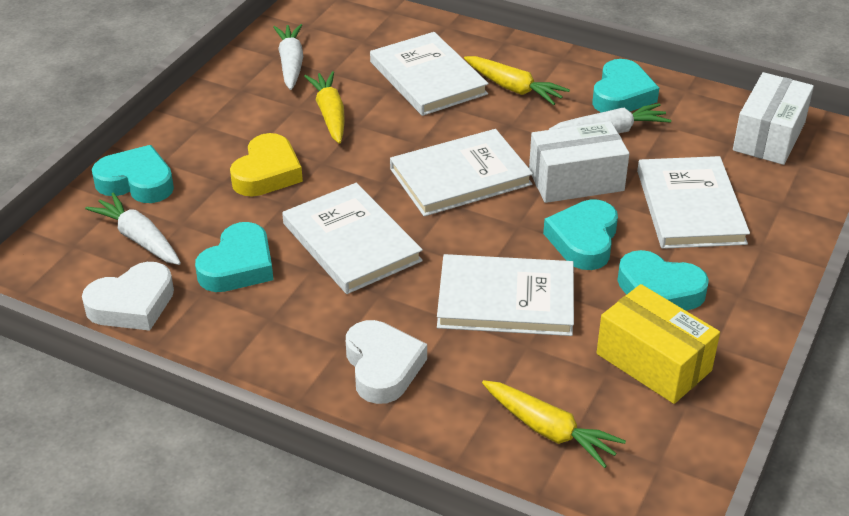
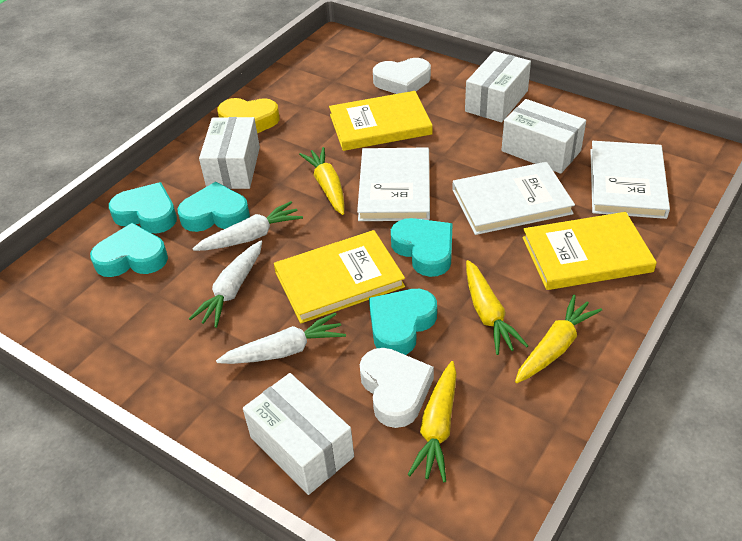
white book: [282,183,423,294] [370,32,489,116] [390,129,533,216] [437,254,574,336] [637,156,750,249] = 5 -> [357,147,430,221] [452,162,575,235] [590,141,670,219] = 3
white box: [529,121,629,203] [733,72,814,165] = 2 -> [199,117,260,189] [243,373,354,495] [465,51,531,122] [502,99,586,174] = 4
yellow book: none = 0 -> [274,230,405,323] [329,91,433,151] [522,212,657,290] = 3
yellow box: [597,284,720,404] = 1 -> none = 0
yellow carrot: [304,71,345,144] [464,56,570,105] [482,380,626,468] = 3 -> [299,147,345,215] [408,361,457,482] [466,260,528,355] [515,295,602,383] = 4

